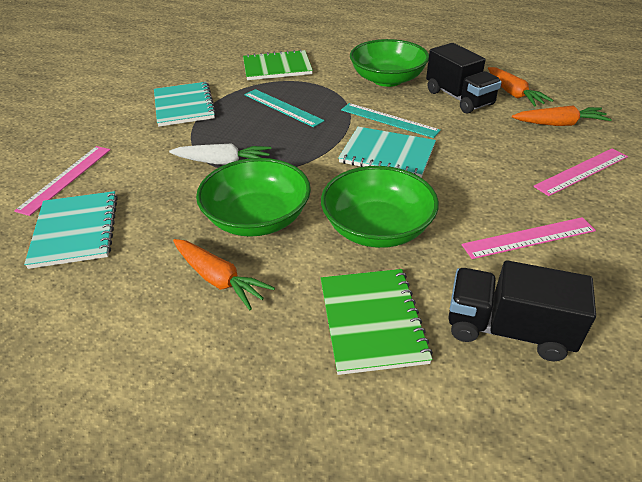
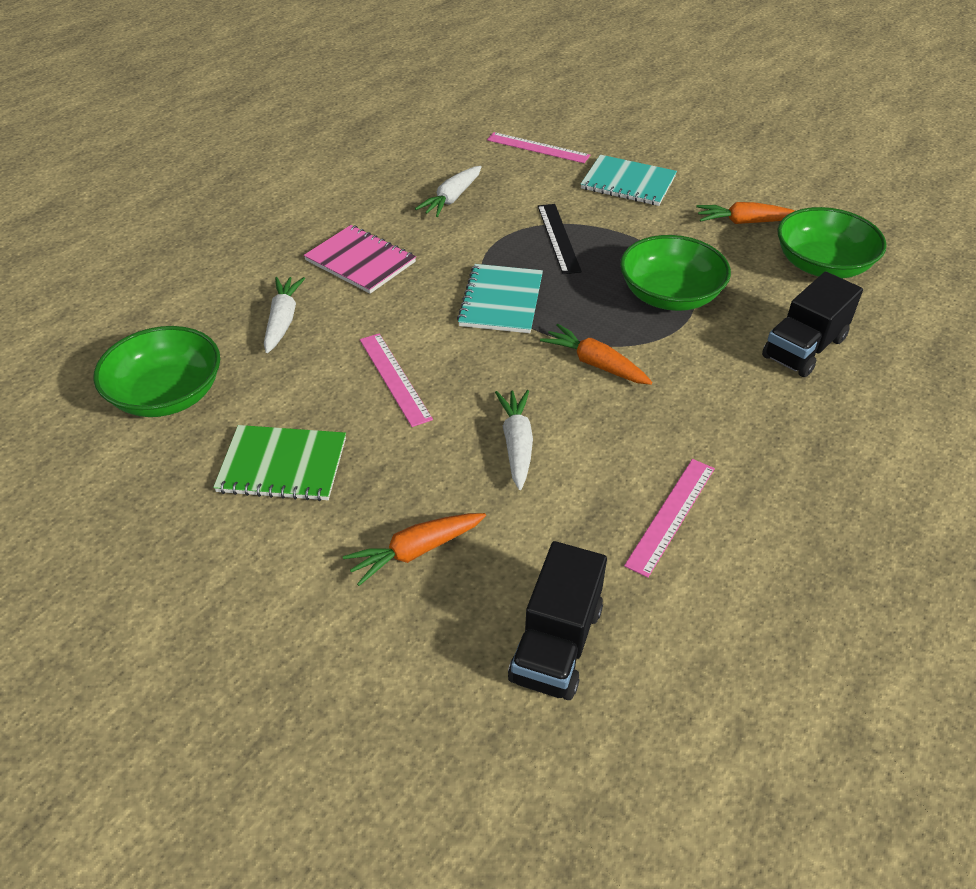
black ruler: none = 0 -> [538,204,582,274] = 1
green notebook: [243,49,313,80] [321,269,433,375] = 2 -> [213,425,346,501] = 1
pink notebook: none = 0 -> [304,225,416,294] = 1
turquoise notebook: [24,191,118,269] [154,82,216,127] [338,127,436,178] = 3 -> [457,264,543,333] [581,155,677,206] = 2
turquoise ruler: [244,89,325,127] [341,103,441,138] = 2 -> none = 0
white carrot: [169,143,271,165] = 1 -> [264,277,305,353] [415,166,482,217] [495,390,533,490] = 3

